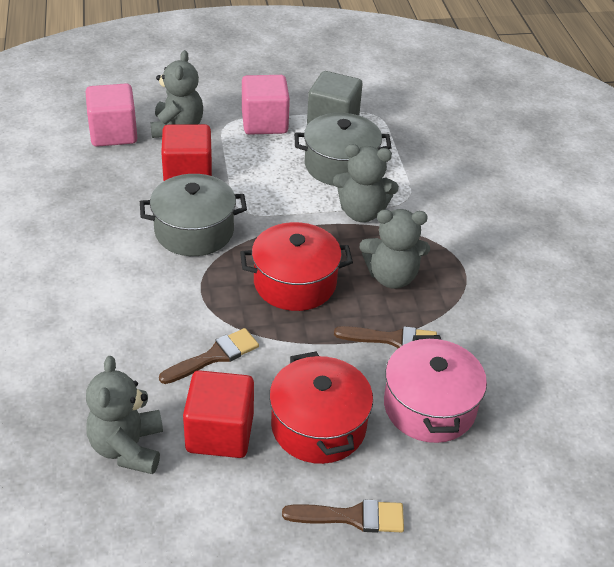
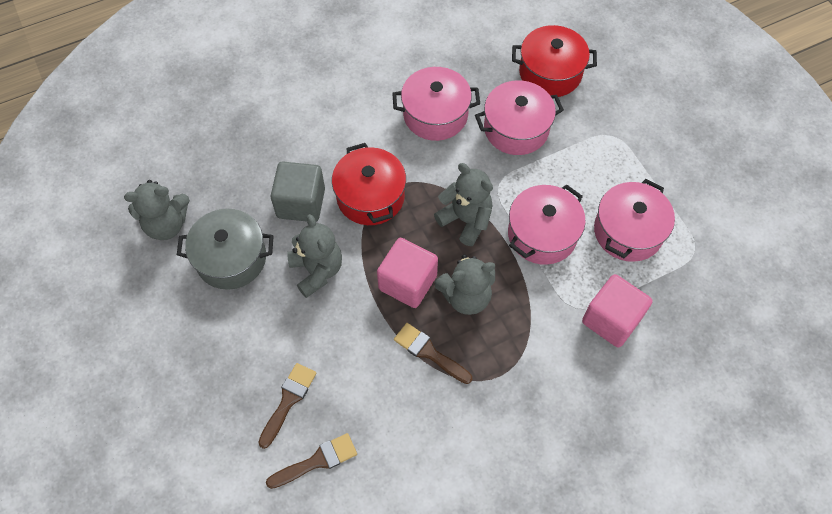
grey pot: [140,174,247,256] [294,113,392,186] = 2 -> [177,209,274,290] = 1
pink pot: [384,335,487,443] = 1 -> [392,67,480,141] [475,80,564,155] [508,184,586,265] [594,179,675,262] = 4
red cube: [161,124,212,182] [183,370,254,458] = 2 -> none = 0

